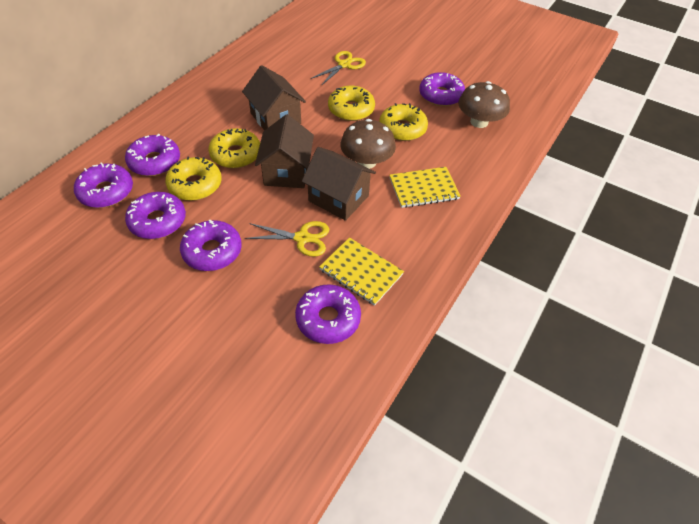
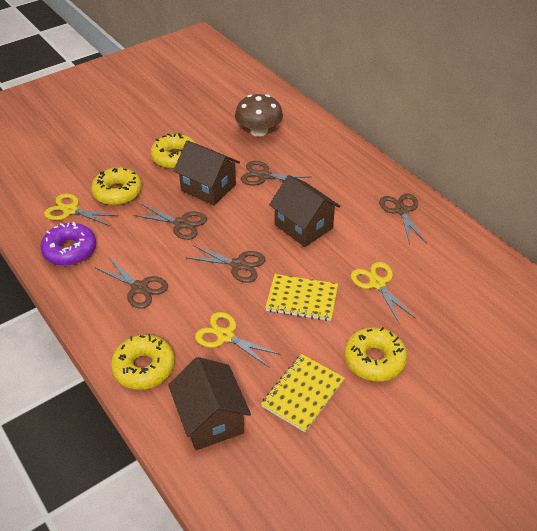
brown mushroom: [340,119,396,169] [458,81,510,128] = 2 -> [235,94,283,137] = 1
brown scissors: none = 0 -> [96,257,168,309] [133,204,207,240] [188,245,265,283] [241,161,310,185] [379,193,426,244] = 5
purple donut: [74,162,133,208] [125,134,180,176] [125,192,186,239] [180,220,242,271] [295,284,361,344] [419,72,465,106] = 6 -> [40,222,96,266] = 1
yellow scissors: [245,221,329,257] [311,51,366,85] = 2 -> [44,194,118,226] [195,312,280,368] [351,262,416,323] = 3

